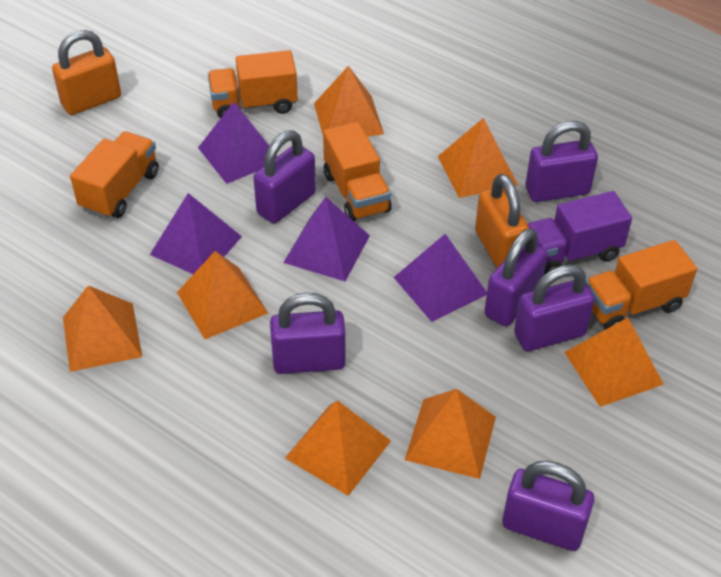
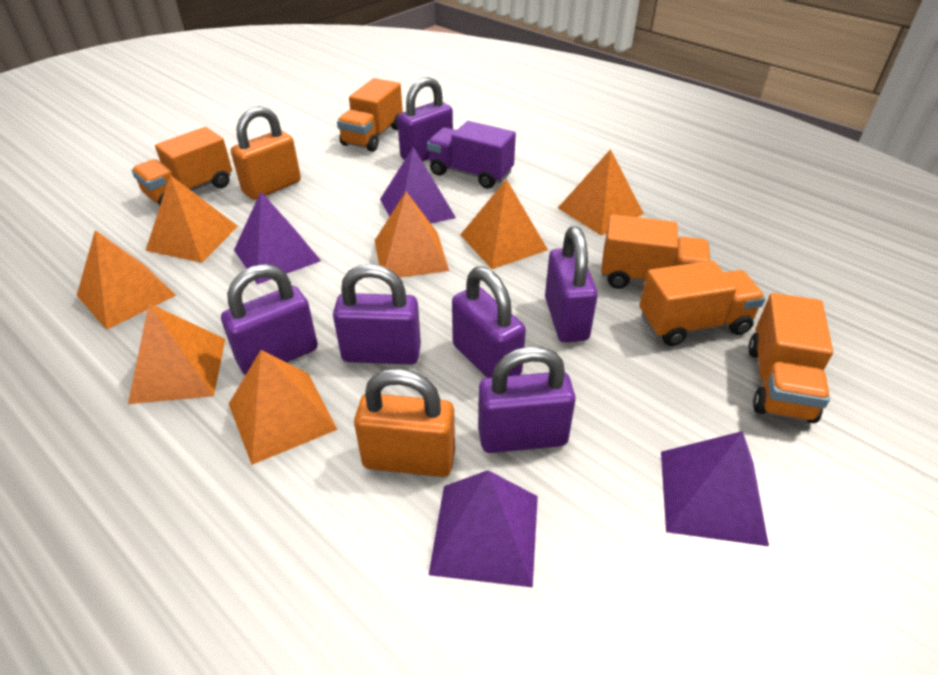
orange truck: [70,131,159,219] [208,50,298,119] [323,122,392,221] [586,240,697,330] = 4 -> [132,127,232,205] [337,78,403,152] [601,214,711,289] [639,261,765,346] [748,293,833,423] = 5

